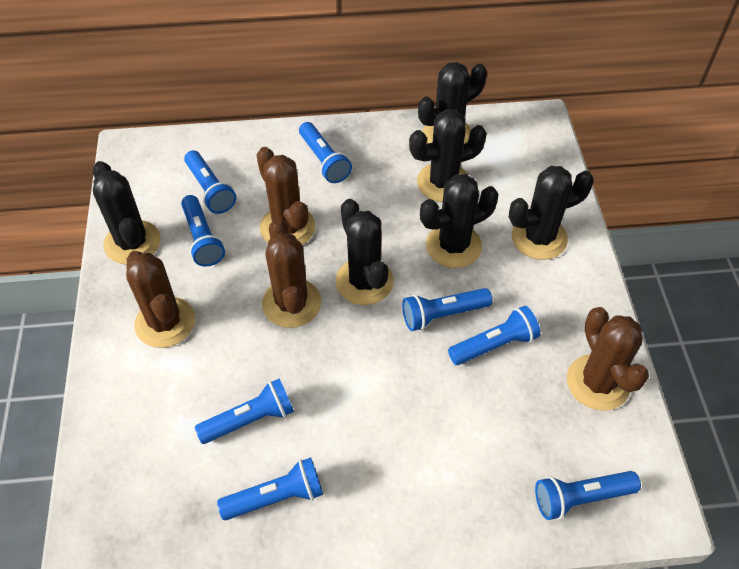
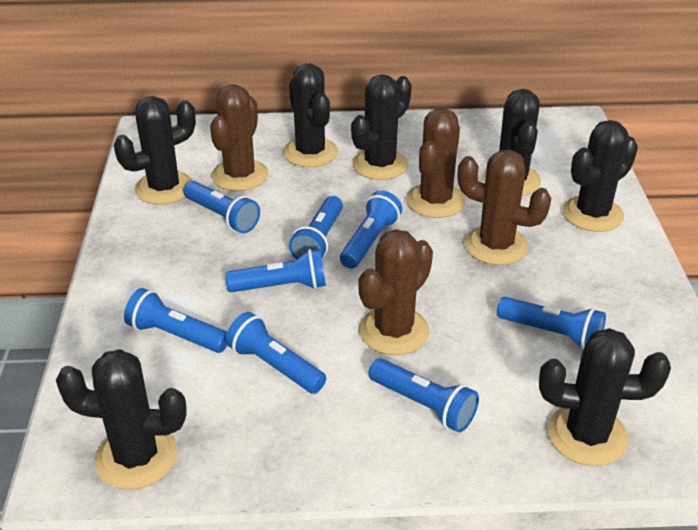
black cactus: [93,161,160,264] [336,199,394,305] [409,109,487,202] [418,62,487,144] [420,174,498,268] [509,166,594,260] = 6 -> [56,349,187,490] [114,96,196,205] [283,64,338,167] [351,74,412,180] [483,89,541,196] [539,328,671,466] [562,120,638,232] = 7

